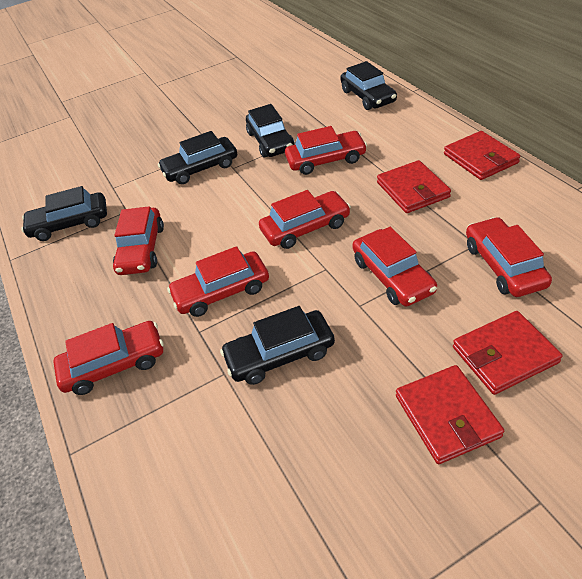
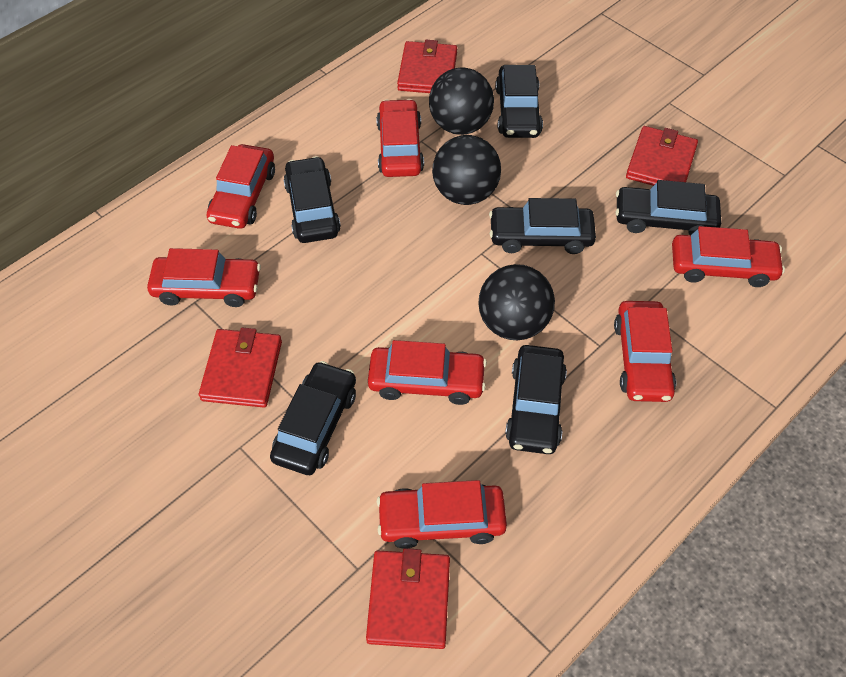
black ball: none = 0 -> [429,68,494,135] [432,135,501,205] [478,264,555,340] = 3
black car: [21,186,107,241] [158,131,237,184] [220,306,335,385] [246,104,295,158] [340,61,397,110] = 5 -> [270,361,356,475] [284,156,341,243] [489,198,596,254] [495,65,543,138] [505,345,567,454] [616,180,721,235] = 6

